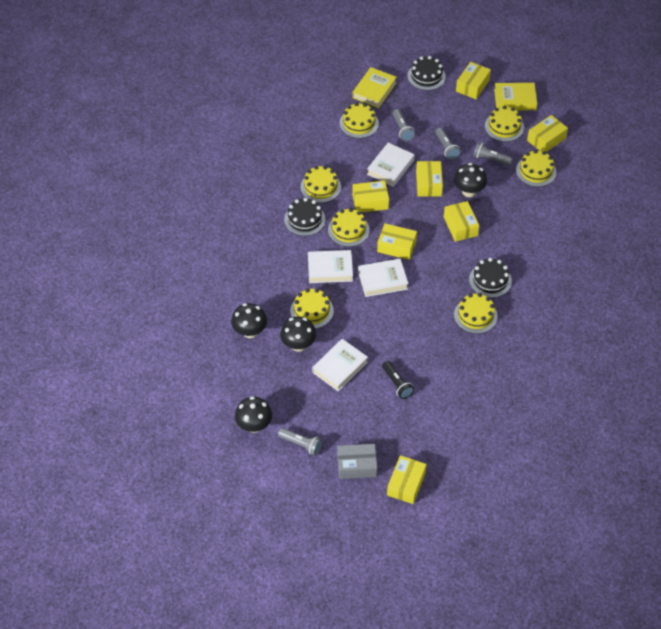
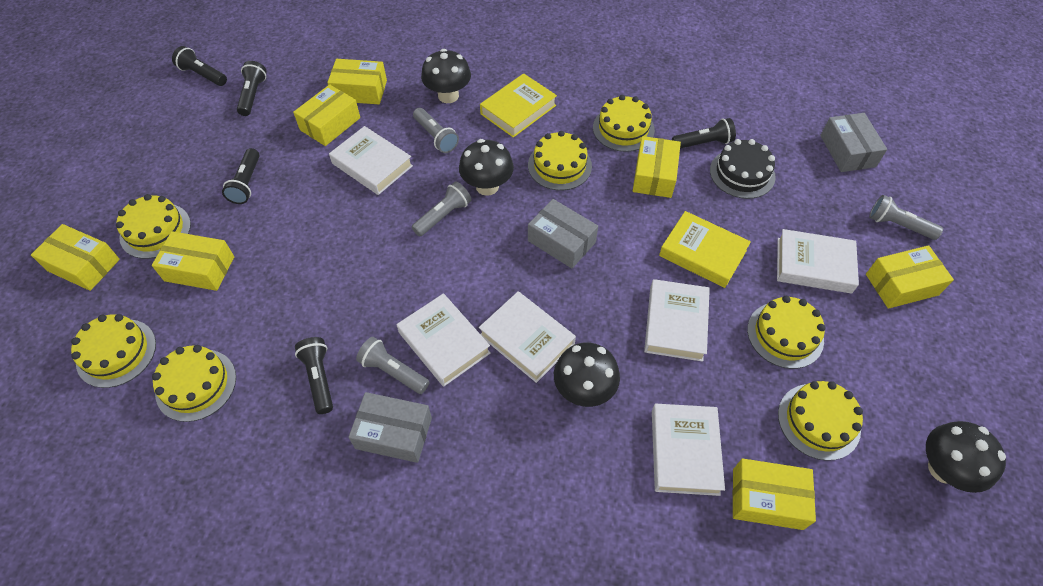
black cake: [284,198,325,236] [408,56,446,90] [469,258,512,298] = 3 -> [710,139,776,199] = 1
black flashlight: [382,361,414,399] = 1 -> [172,46,227,86] [222,148,260,204] [237,61,267,116] [295,337,333,414] [672,118,736,149] = 5
grey box: [337,444,377,479] = 1 -> [348,392,432,463] [528,199,598,268] [820,113,887,172] = 3
white book: [308,250,353,283] [312,339,368,391] [358,259,408,297] [367,143,414,187] = 4 -> [329,126,413,195] [397,293,491,387] [479,291,576,383] [644,279,710,362] [652,404,725,496] [777,229,859,294] = 6

